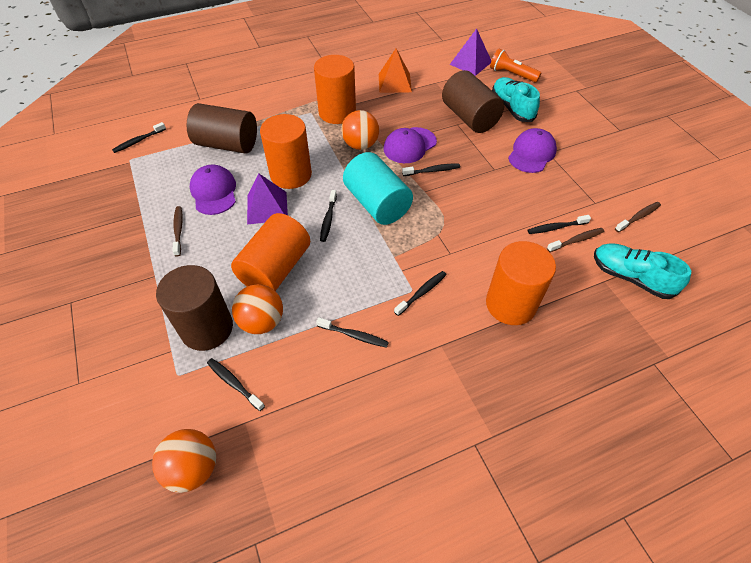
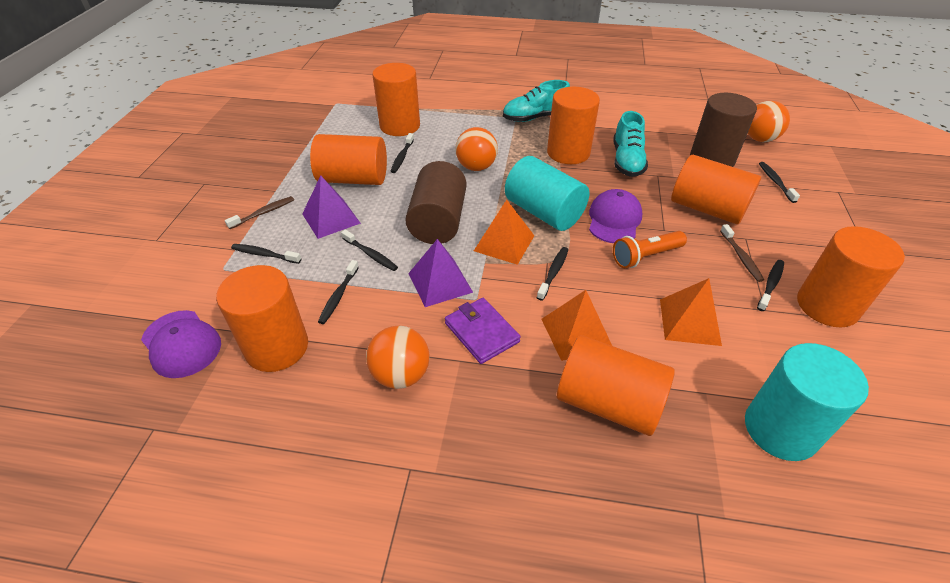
brown cylinder: [156,265,233,351] [187,103,257,153] [442,70,504,133] = 3 -> [405,161,466,244] [690,93,757,167] = 2
brown toothbrush: [173,206,183,257] [547,228,604,252] [615,202,661,232] = 3 -> [225,196,294,229] [720,224,764,282] = 2
orange cylinder: [231,213,310,291] [260,114,312,189] [314,55,356,124] [486,241,556,325] = 4 -> [216,265,308,372] [310,134,387,185] [372,63,420,136] [547,87,600,164] [557,335,675,436] [671,155,761,224] [797,226,905,327] = 7
orange pyramid: [379,48,412,93] = 1 -> [474,200,534,265] [542,290,612,361] [660,278,722,346] = 3
purple cap: [190,164,236,215] [383,127,437,163] [508,128,557,173] = 3 -> [141,310,221,378] [589,189,642,243] = 2
purple wallet: none = 0 -> [445,298,521,364] = 1
turquoise cylinder: [343,152,413,225] = 1 -> [505,156,589,231] [745,343,869,461] = 2

